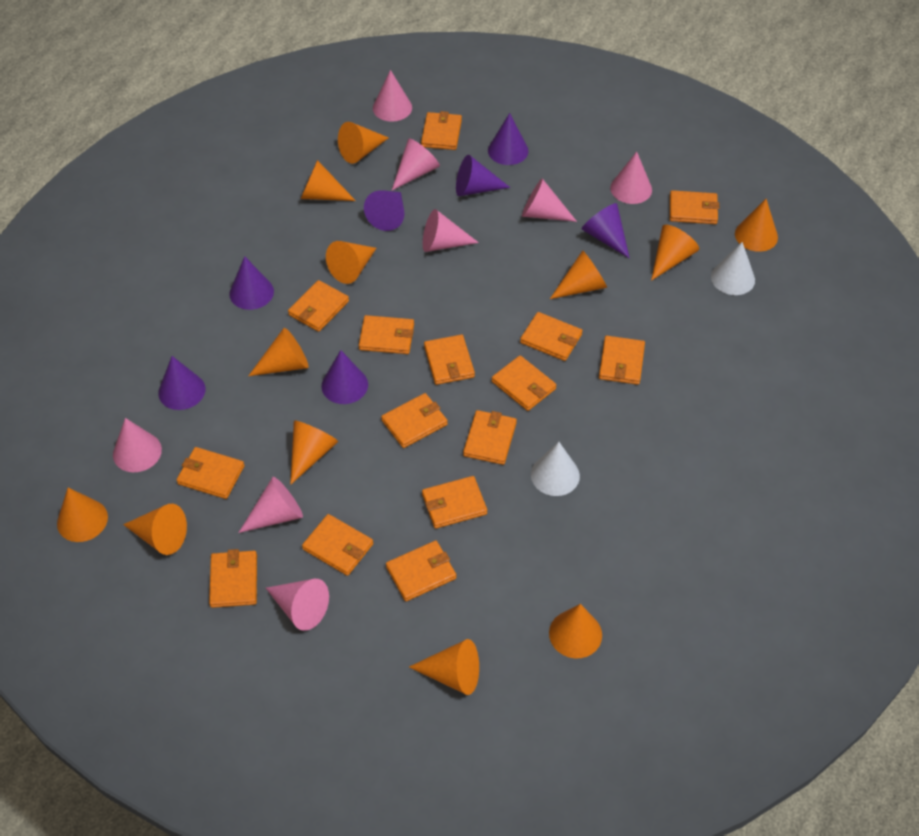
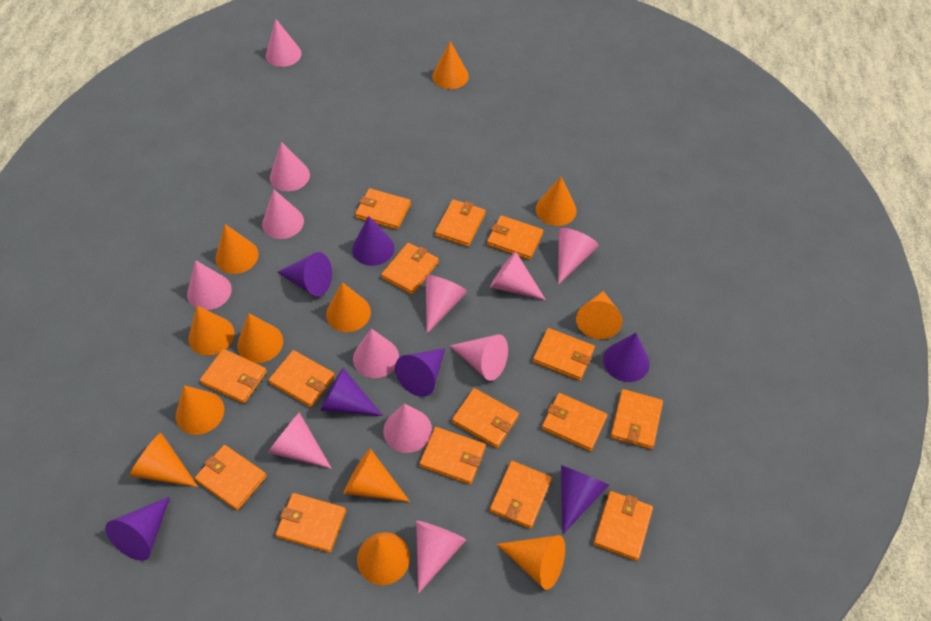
pink cone: [113,418,162,472] [238,477,303,533] [266,579,329,631] [373,70,412,122] [392,138,440,190] [423,209,479,252] [522,178,577,222] [610,151,652,204] = 8 -> [187,260,232,310] [262,190,304,239] [266,19,302,67] [267,412,332,469] [270,142,310,191] [353,329,399,378] [383,404,432,453] [416,521,466,594] [426,275,467,334] [450,334,508,381] [490,251,546,300] [558,228,599,285] = 12
white cone: [531,442,580,496] [711,242,755,295] = 2 -> none = 0

